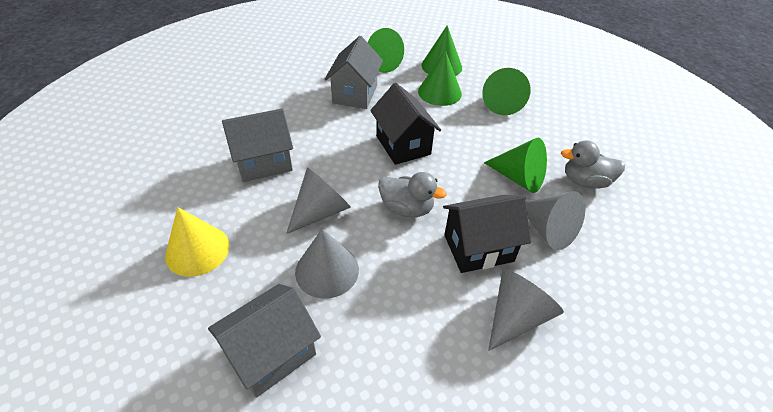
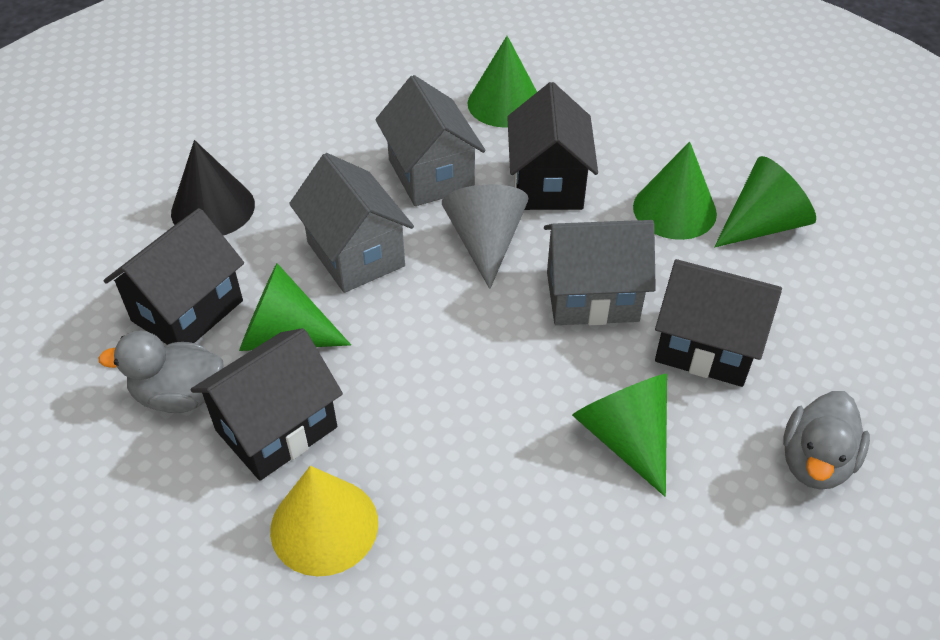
black cone: none = 0 -> [171,140,255,236] = 1
black house: [370,83,441,165] [443,195,531,273] = 2 -> [103,208,244,345] [191,328,343,481] [507,82,598,210] [655,259,782,387] = 4
grey cone: [286,168,351,234] [295,229,359,298] [488,269,564,351] [526,191,585,250] = 4 -> [442,184,529,289] = 1

